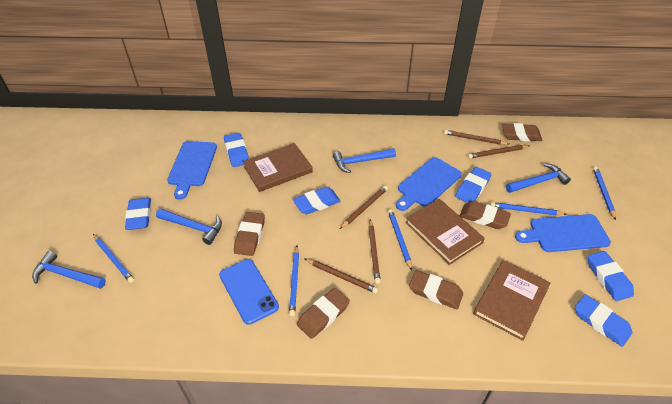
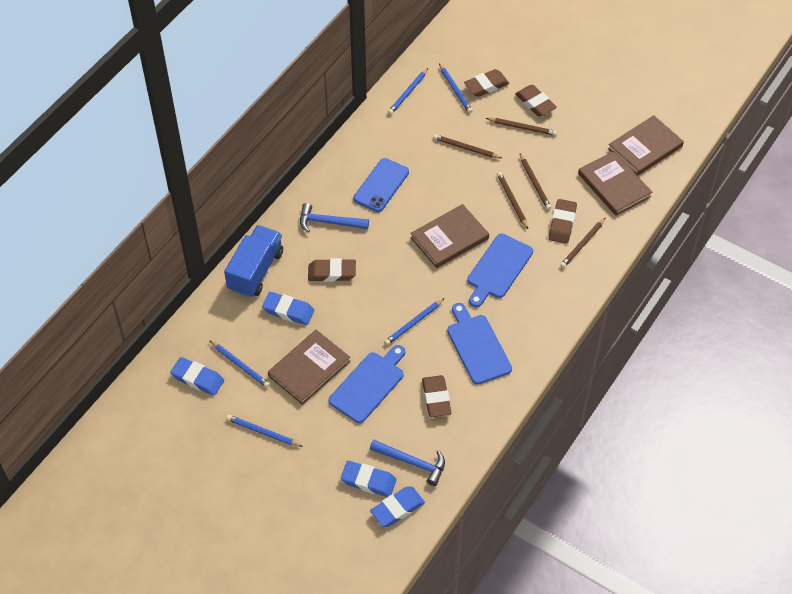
blue eraser: [125,198,151,230] [224,133,249,167] [293,187,341,214] [455,167,492,203] [575,294,632,347] [588,251,634,301] = 6 -> [170,357,224,396] [262,292,314,325] [341,461,397,497] [370,486,425,527] = 4
blue hammer: [32,251,106,289] [156,209,222,245] [333,148,396,173] [506,163,571,193] = 4 -> [300,203,369,232] [370,440,445,486] = 2
blue truck: none = 0 -> [224,225,283,298] = 1
brown book: [243,143,313,192] [405,199,485,265] [473,260,551,341] = 3 -> [268,330,350,405] [410,204,489,268] [578,151,652,216] [608,115,684,176] = 4

